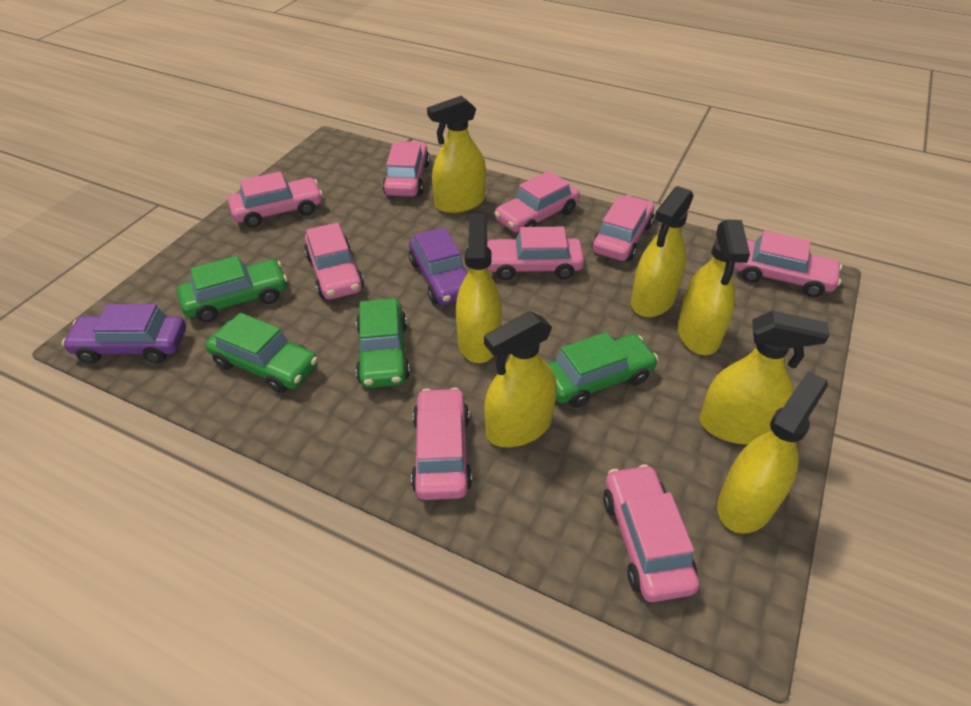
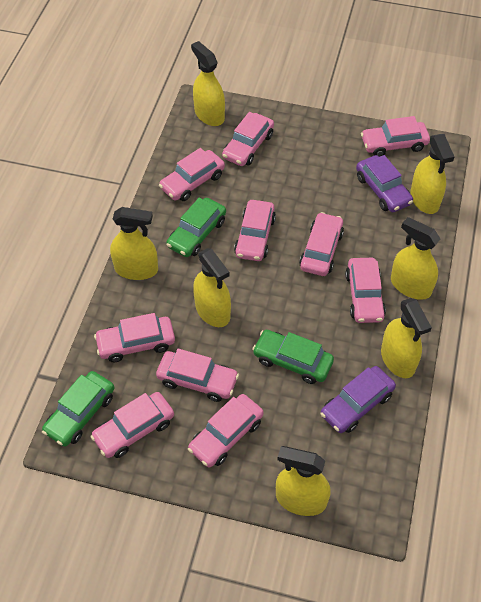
green car: [177,256,287,322] [205,313,318,393] [356,298,410,388] [547,332,658,408] = 4 -> [42,371,114,447] [166,198,226,257] [252,330,334,384] = 3
pink car: [228,172,323,228] [304,223,364,300] [382,141,430,197] [411,387,472,500] [487,227,584,280] [494,171,580,233] [592,195,654,261] [603,464,699,602] [734,231,842,297] = 9 -> [90,392,174,458] [94,313,175,362] [156,349,239,402] [159,148,225,201] [188,394,264,467] [222,112,274,166] [234,200,276,261] [299,212,344,276] [345,258,386,323] [361,116,430,157] = 10

